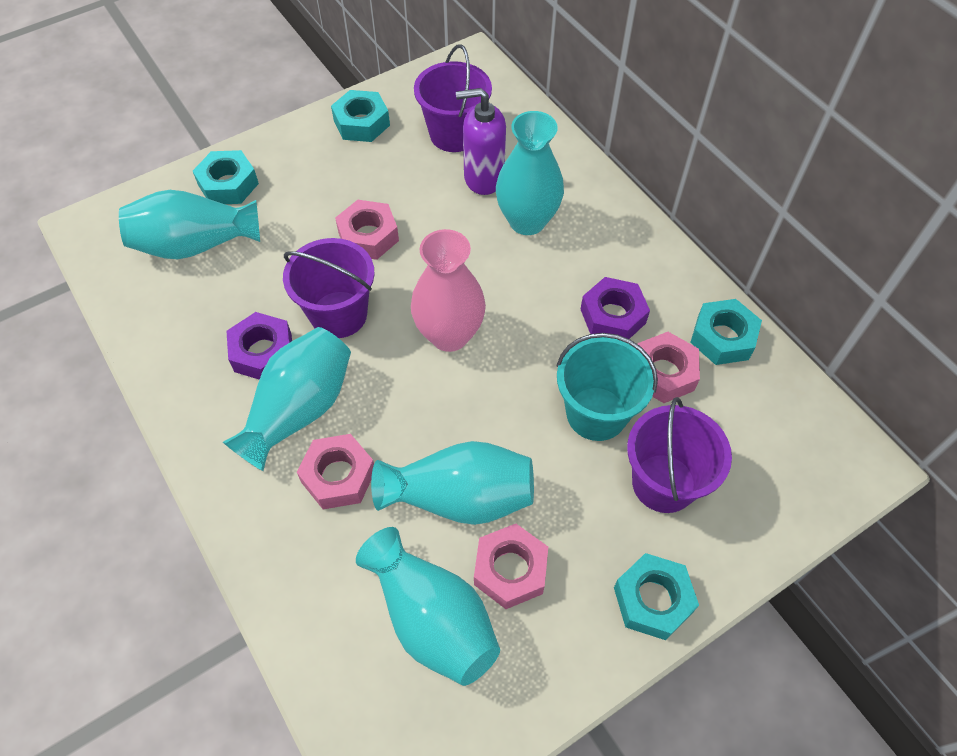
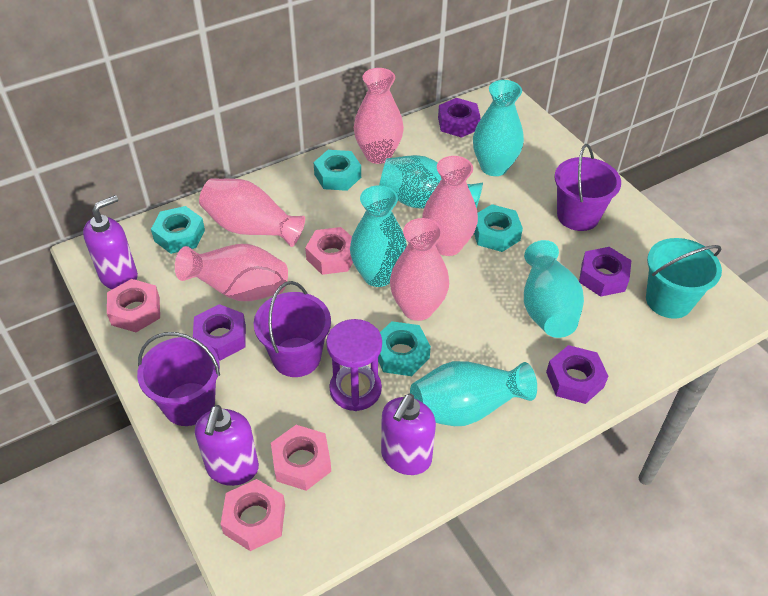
pink vase: [411,229,486,352] = 1 -> [175,244,288,301] [199,179,305,247] [354,68,404,164] [390,218,449,321] [422,156,478,256] = 5
purple hourglass: none = 0 -> [326,319,382,411] = 1
purple nut: [226,312,292,380] [581,277,650,339] = 2 -> [193,304,246,361] [438,98,481,138] [546,345,608,404] [579,247,632,297] = 4
purple soap dispenser: [456,88,506,195] = 1 -> [83,195,138,289] [195,405,259,486] [381,394,436,475] = 3

